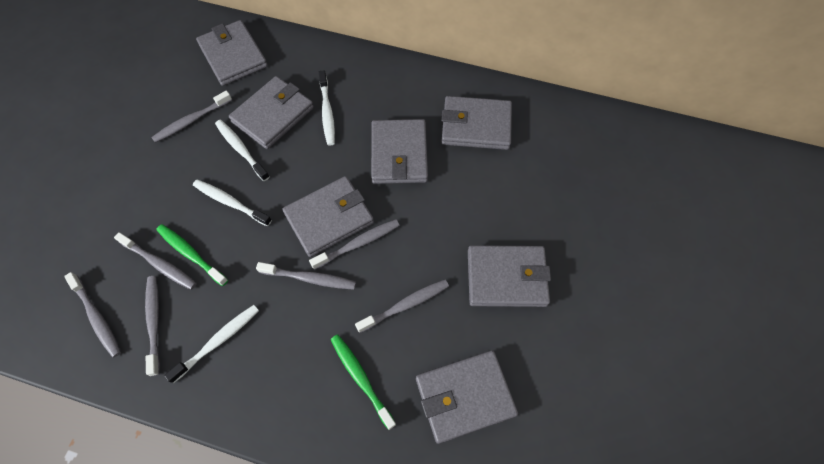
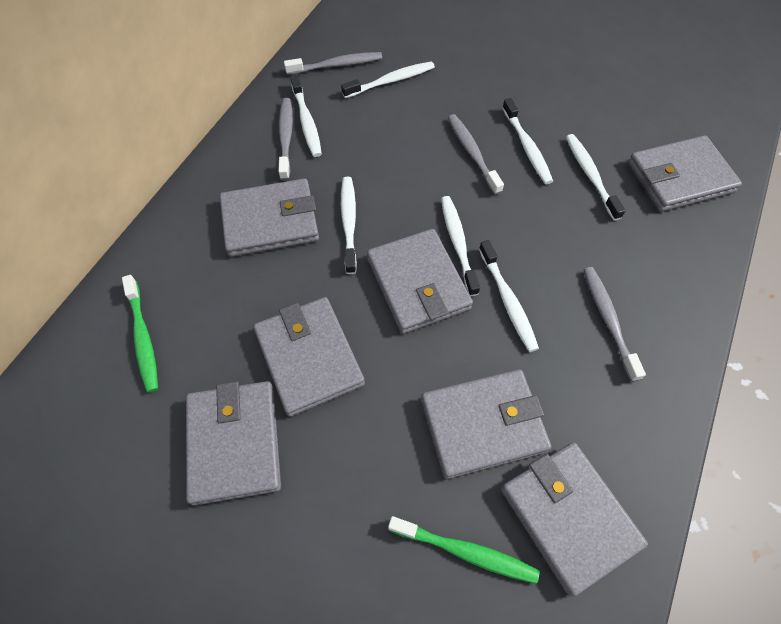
grey toothbrush: [64,272,121,358] [114,232,196,290] [145,276,160,376] [151,91,232,143] [256,262,356,290] [309,219,400,270] [355,279,449,333] = 7 -> [279,98,293,181] [284,52,382,75] [448,114,504,195] [584,267,646,382] = 4
white toothbrush: [164,305,259,383] [193,180,272,226] [215,120,270,181] [319,70,335,146] = 4 -> [290,74,322,157] [341,61,435,98] [341,177,357,274] [441,196,480,296] [479,240,539,352] [502,98,553,184] [566,134,626,221] = 7

